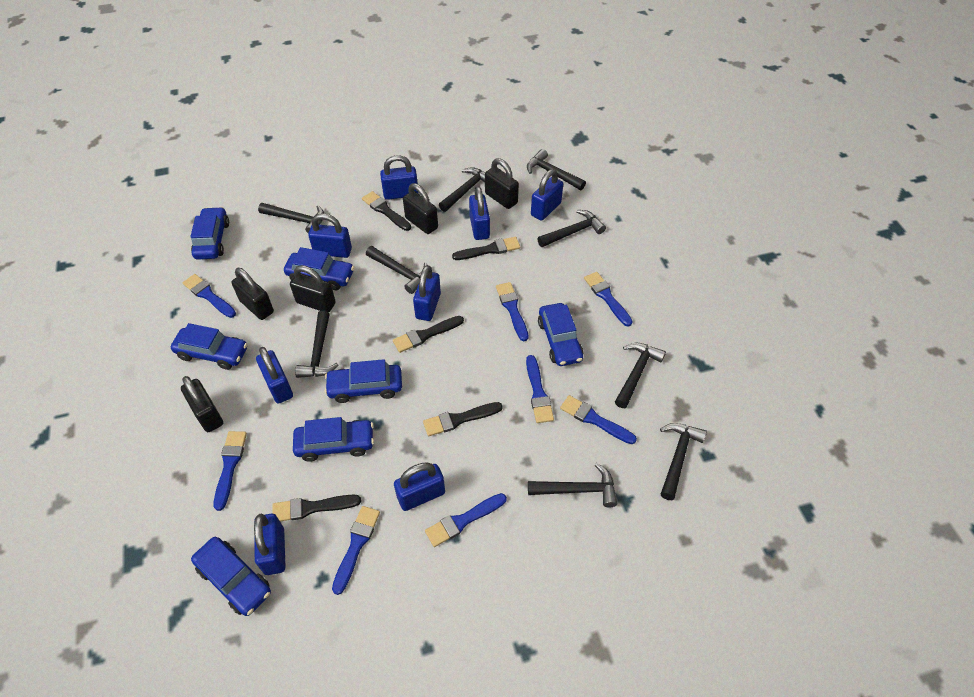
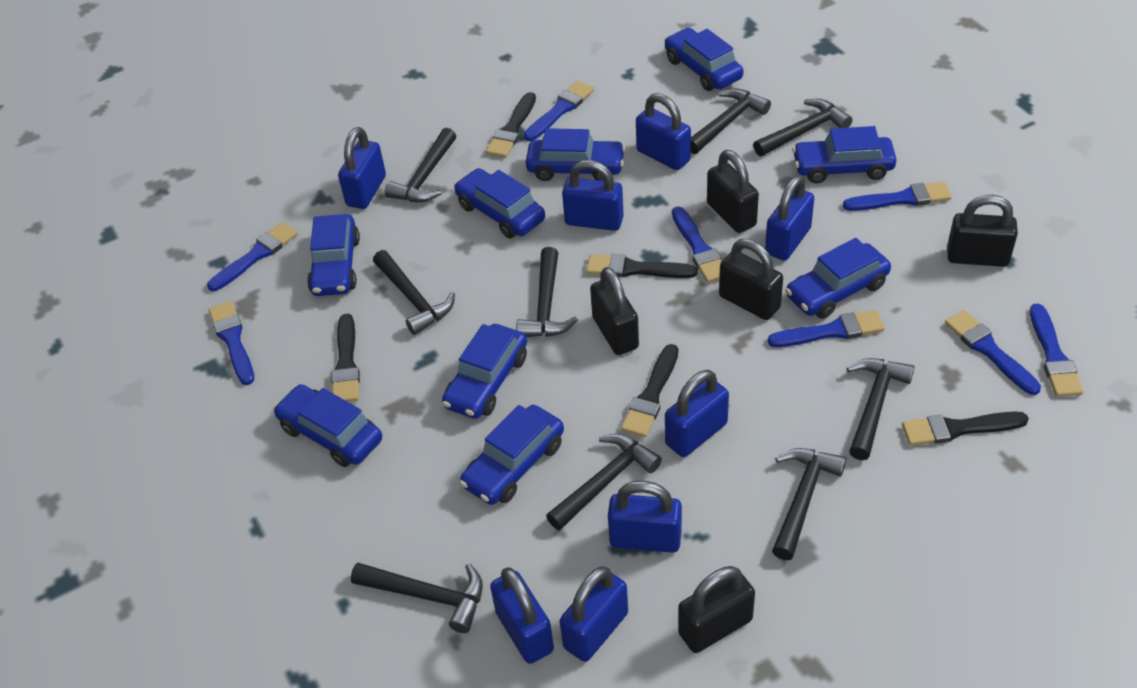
blue car: [171,323,247,370] [190,207,229,260] [191,537,271,616] [284,247,354,290] [293,417,374,462] [325,359,402,403] [538,303,583,366] = 7 -> [273,384,382,467] [307,214,360,296] [442,324,527,419] [454,168,545,238] [459,405,564,505] [526,128,626,181] [664,28,744,91] [785,238,891,319] [792,126,897,183] = 9

